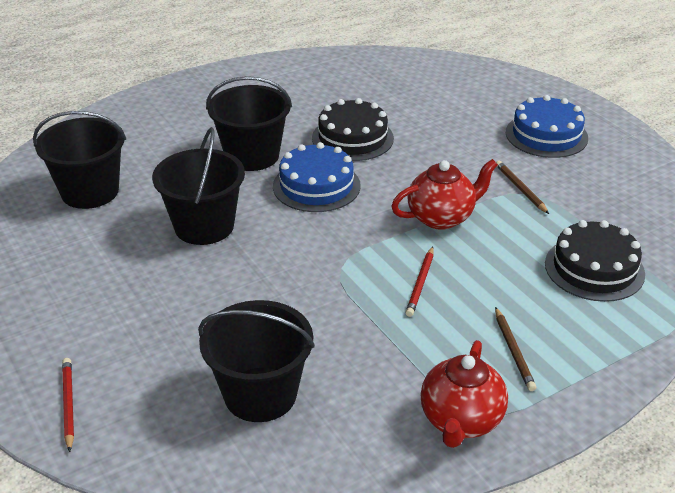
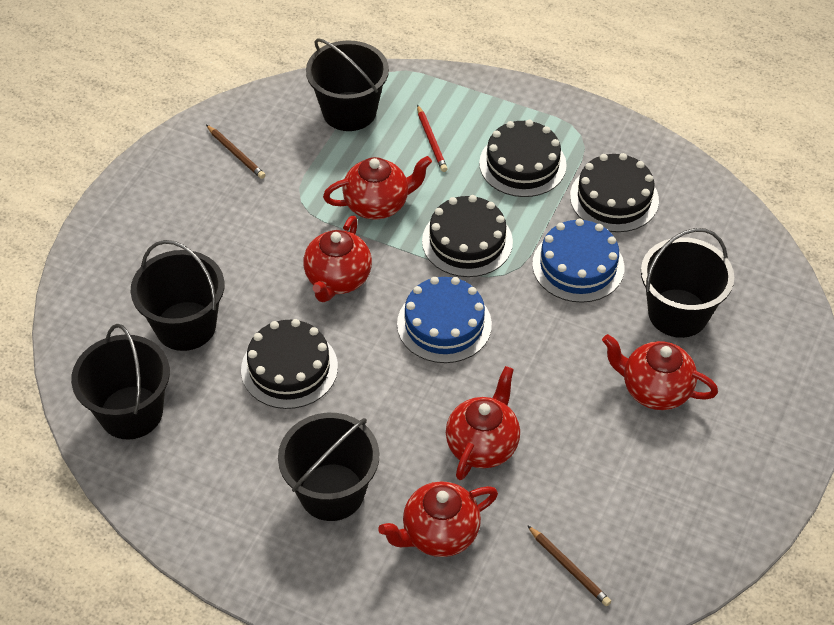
black bucket: [33,111,126,209] [152,127,245,245] [198,300,315,422] [206,76,292,171] = 4 -> [71,324,170,440] [131,240,224,351] [278,413,379,521] [306,38,389,131] [641,228,734,338] = 5
black cake: [312,98,394,161] [545,220,645,302] = 2 -> [241,319,338,409] [422,195,513,277] [479,120,567,197] [570,153,659,232] = 4
red pencil: [62,358,74,452] [405,246,434,317] = 2 -> [417,105,448,172] = 1
red teapot: [391,159,498,230] [420,340,508,448] = 2 -> [303,216,372,302] [323,156,432,220] [378,481,498,557] [446,366,520,480] [602,334,718,410] = 5

